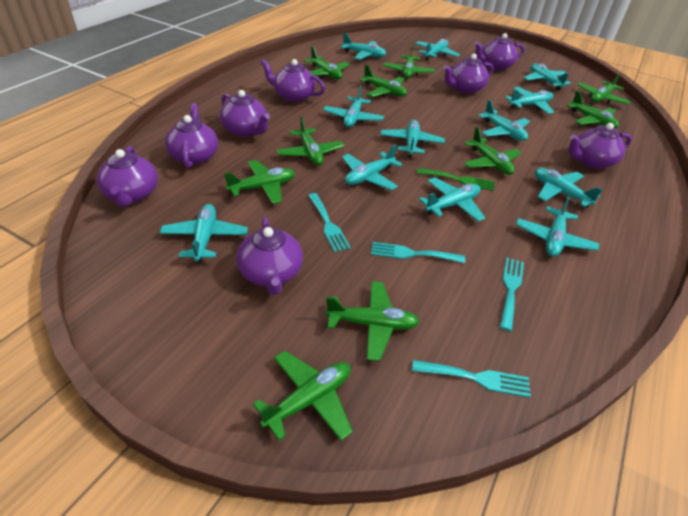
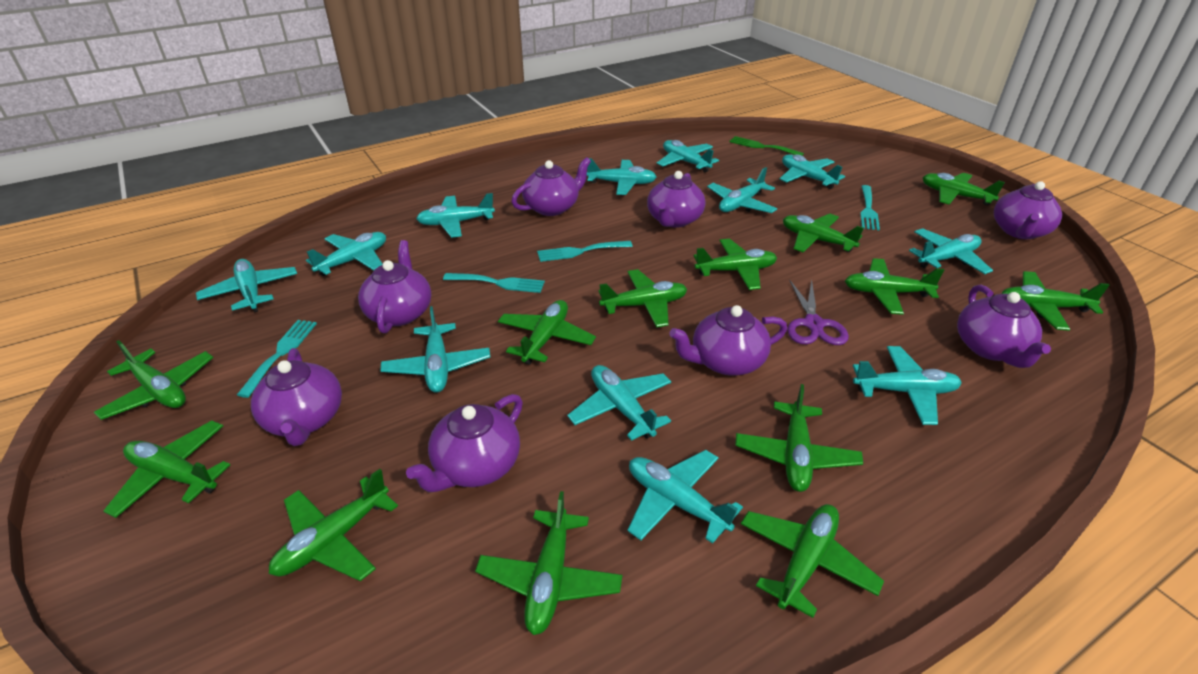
green plane: [224,160,295,204] [253,351,353,441] [277,116,344,165] [304,47,350,80] [325,281,419,361] [359,64,407,97] [383,45,435,79] [464,127,521,175] [567,91,619,128] [577,73,631,104] = 10 -> [94,340,213,420] [103,420,230,518] [269,469,398,581] [475,491,622,635] [498,300,596,365] [599,269,687,328] [694,239,777,290] [735,384,863,492] [741,504,884,618] [783,214,864,253] [845,258,944,315] [922,173,1005,206] [1001,271,1109,331] = 13
purple scissors: none = 0 -> [787,280,849,345] = 1

